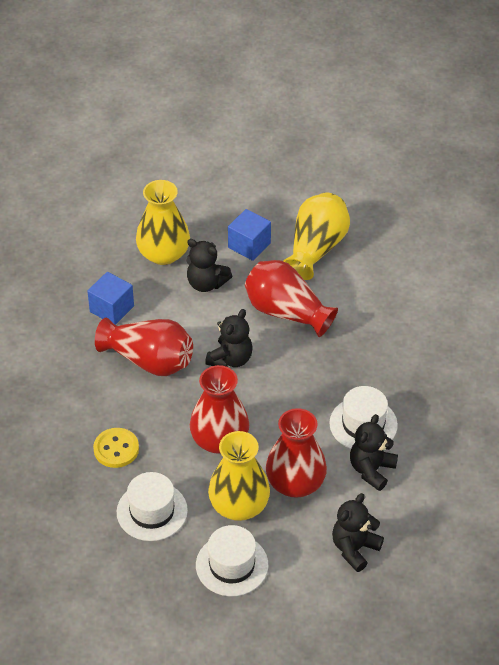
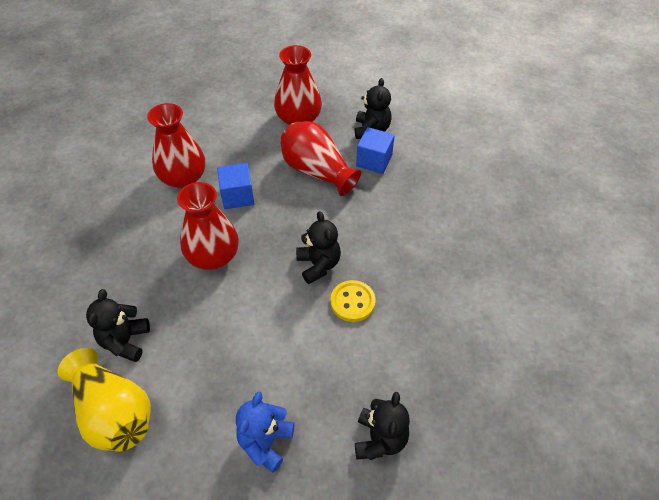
blue teddy bear: none = 0 -> [236,392,294,473] = 1
white hat: [117,472,188,541] [196,525,268,596] [329,386,398,449] = 3 -> none = 0
yellow vase: [136,180,190,265] [208,431,270,521] [284,193,350,280] = 3 -> [58,348,151,452] = 1

